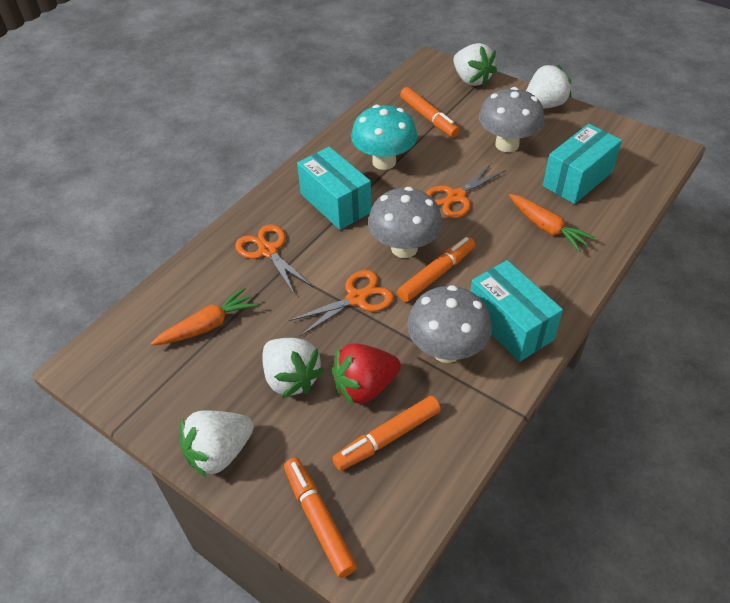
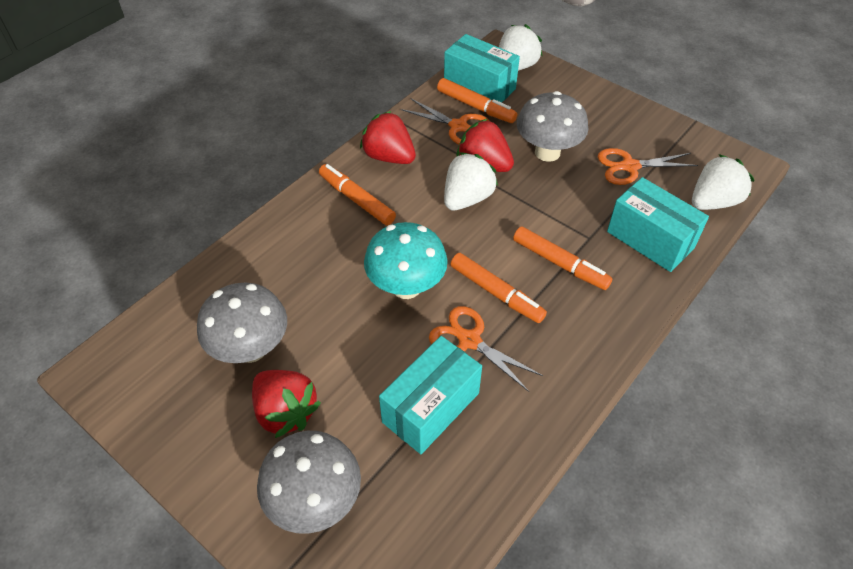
orange carrot: [151,287,258,345] [509,194,595,252] = 2 -> none = 0
red strawberry: [332,343,401,406] = 1 -> [252,370,321,438] [360,111,416,164] [456,119,514,172] = 3
white strawberry: [180,410,254,478] [262,338,324,398] [453,43,497,86] [526,64,571,109] = 4 -> [444,152,498,211] [499,24,543,71] [692,154,755,210] = 3

